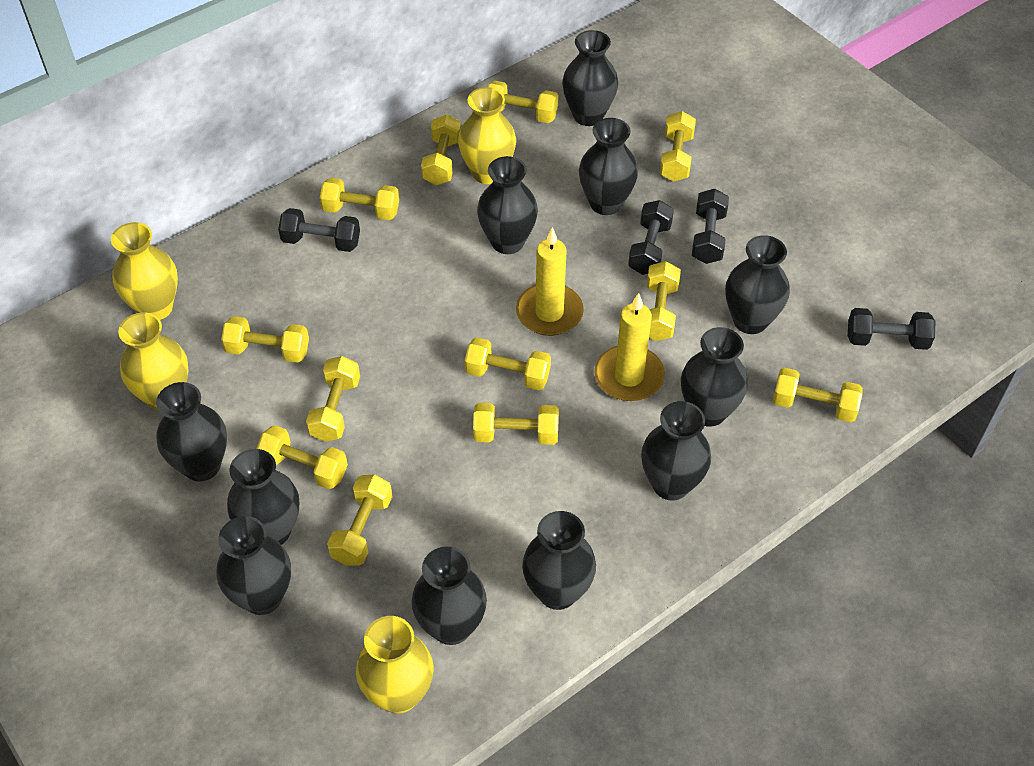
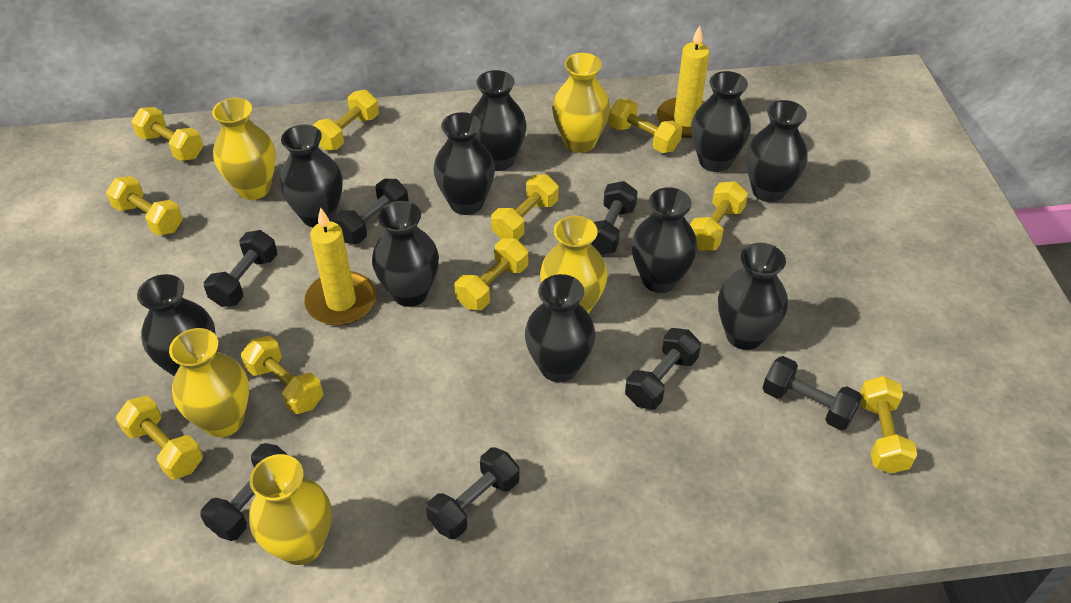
black dumbbell: [278,208,360,252] [628,200,674,275] [692,189,729,264] [848,308,936,350] = 4 -> [200,443,288,541] [204,230,277,307] [332,179,409,244] [426,448,520,539] [591,181,638,254] [625,328,701,410] [762,356,862,430] = 7
black vase: [156,382,227,481] [216,516,291,615] [227,449,299,545] [412,546,487,645] [477,156,538,254] [522,511,596,610] [562,30,618,126] [579,118,638,215] [641,401,711,501] [681,327,748,427] [725,235,790,334] = 11 -> [137,274,216,377] [280,124,342,227] [372,201,439,307] [434,112,495,215] [470,70,527,171] [525,274,596,382] [631,187,697,293] [691,71,751,172] [718,243,788,350] [746,100,808,202] = 10
yellow dumbbell: [221,316,309,363] [256,425,348,489] [306,356,360,442] [320,178,399,220] [327,474,393,566] [421,115,461,185] [464,337,551,390] [473,403,559,445] [488,81,558,123] [647,261,681,341] [660,111,696,182] [773,368,863,422] = 12 -> [106,176,183,236] [116,396,203,480] [131,107,203,161] [241,336,323,414] [312,90,379,151] [454,238,528,310] [491,174,559,240] [609,99,683,153] [690,181,748,251] [860,376,917,473] = 10
yellow vase: [111,222,178,320] [118,312,189,411] [356,616,434,713] [458,87,516,184] = 4 -> [169,328,249,437] [212,98,276,200] [249,454,332,565] [540,216,608,314] [552,53,610,153] = 5

